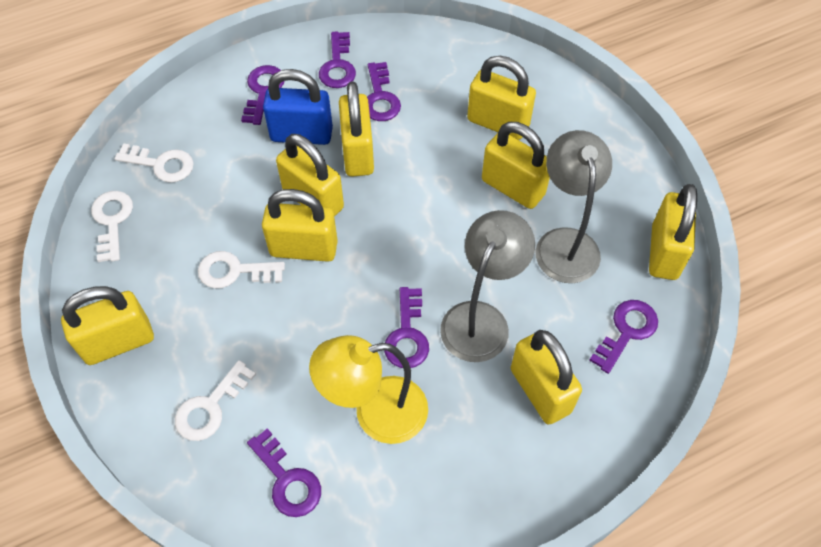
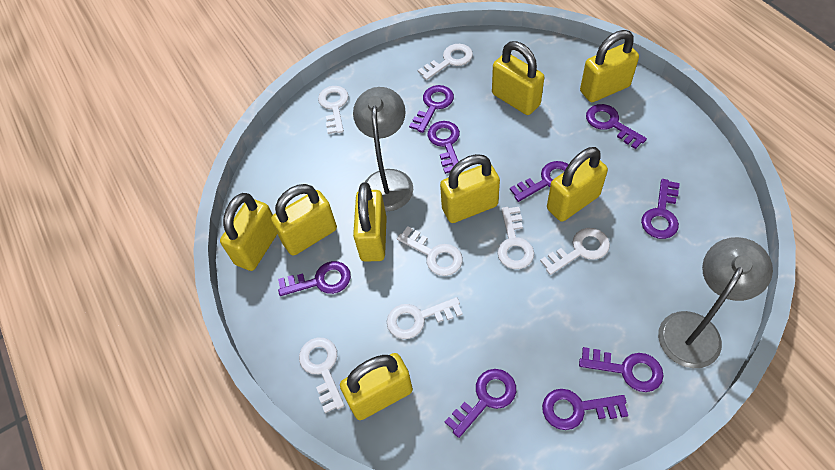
blue padlock: [263,69,333,145] = 1 -> none = 0
purple key: [241,65,284,125] [247,429,321,517] [319,31,356,88] [367,62,401,121] [384,287,429,368] [589,300,658,374] = 6 -> [278,261,351,296] [409,85,454,133] [427,121,460,174] [445,369,516,438] [510,161,569,202] [542,389,628,430] [579,347,664,392] [586,104,647,149] [641,179,680,239] = 9
white key: [91,191,133,262] [115,143,194,183] [175,360,256,441] [198,251,285,288] = 4 -> [299,338,344,413] [318,86,348,134] [387,297,463,339] [397,226,463,276] [418,44,473,80] [498,207,534,269] [540,228,610,275] = 7
yellow lamp: [309,335,428,444] = 1 -> none = 0

